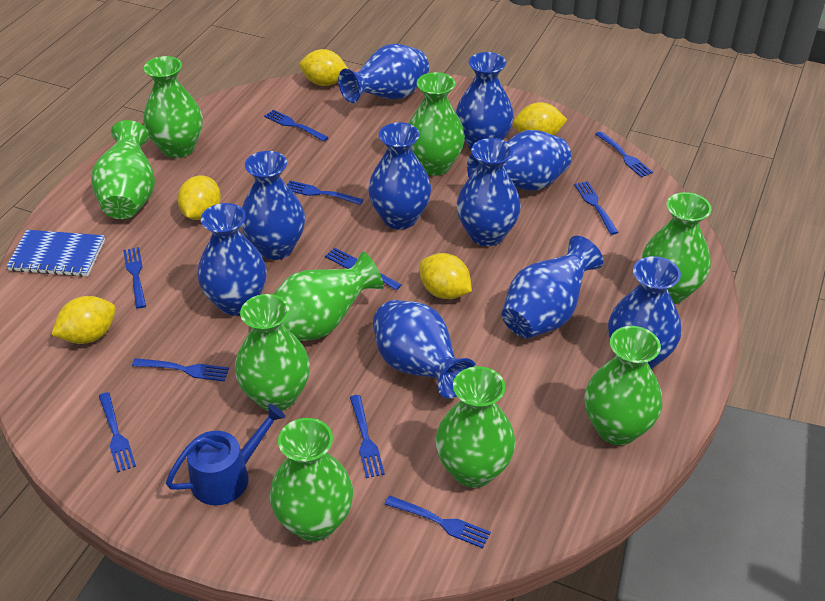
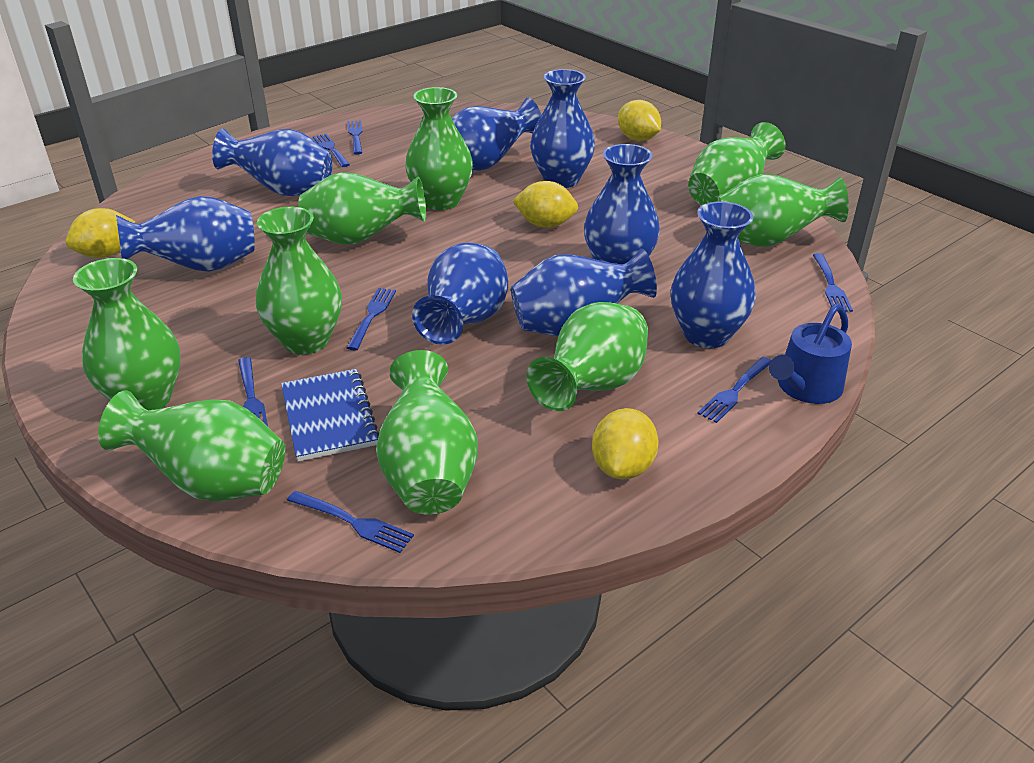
blue fork: [99,392,136,473] [123,247,146,309] [132,358,229,382] [264,110,329,142] [287,180,363,205] [325,248,401,290] [350,395,385,478] [385,495,491,548] [574,181,619,235] [595,131,653,178] = 10 -> [238,357,268,427] [287,491,414,553] [313,134,350,167] [346,288,396,351] [347,120,363,155] [697,357,771,423] [813,253,853,312] = 7
blue vase: [198,203,267,316] [241,151,305,260] [338,44,429,103] [368,122,431,229] [373,300,476,399] [456,52,514,150] [457,138,521,246] [467,130,571,191] [502,236,603,339] [608,256,681,369] = 10 -> [116,196,255,272] [212,128,333,196] [412,243,508,345] [451,98,541,171] [511,248,657,336] [530,69,595,188] [584,144,660,264] [671,201,756,348] = 8
yellow lemon: [51,296,116,344] [178,175,221,220] [299,49,348,86] [419,253,472,299] [513,102,567,135] = 5 -> [65,208,135,258] [512,181,578,228] [592,408,659,479] [618,100,661,141] = 4

